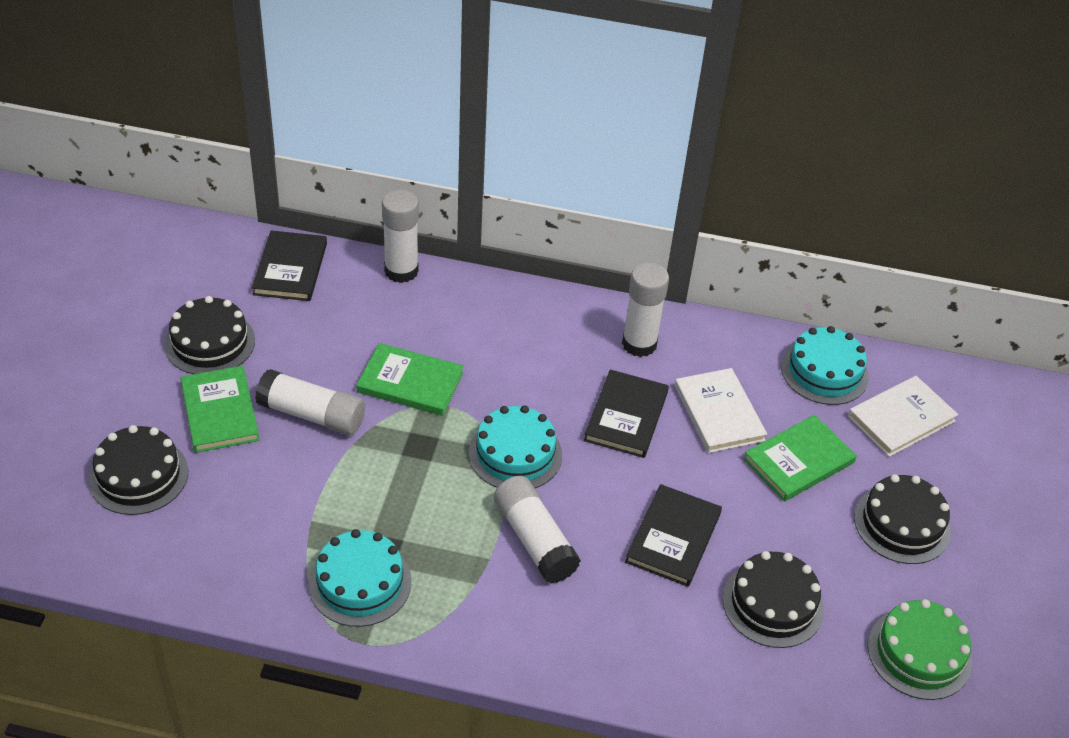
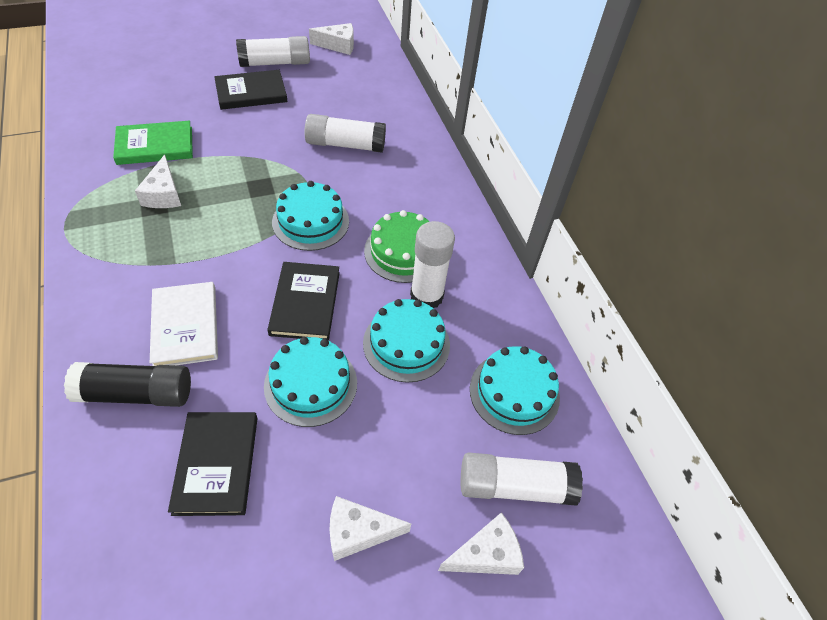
black cake: [89,425,188,515] [165,296,255,374] [723,551,824,648] [854,474,951,564] = 4 -> none = 0
black glue stick: none = 0 -> [64,362,191,407] = 1
green book: [180,366,260,453] [357,343,464,416] [743,415,857,502] = 3 -> [113,121,193,165] = 1
turquoise cake: [309,529,411,627] [469,405,562,488] [781,326,869,405] = 3 -> [264,337,357,427] [272,181,349,251] [363,299,450,383] [470,346,560,435] = 4
white book: [675,368,767,453] [848,376,958,457] = 2 -> [150,282,218,366] = 1
white cheese: none = 0 -> [135,154,181,208] [309,23,354,55] [330,496,411,561] [438,512,524,575] = 4

